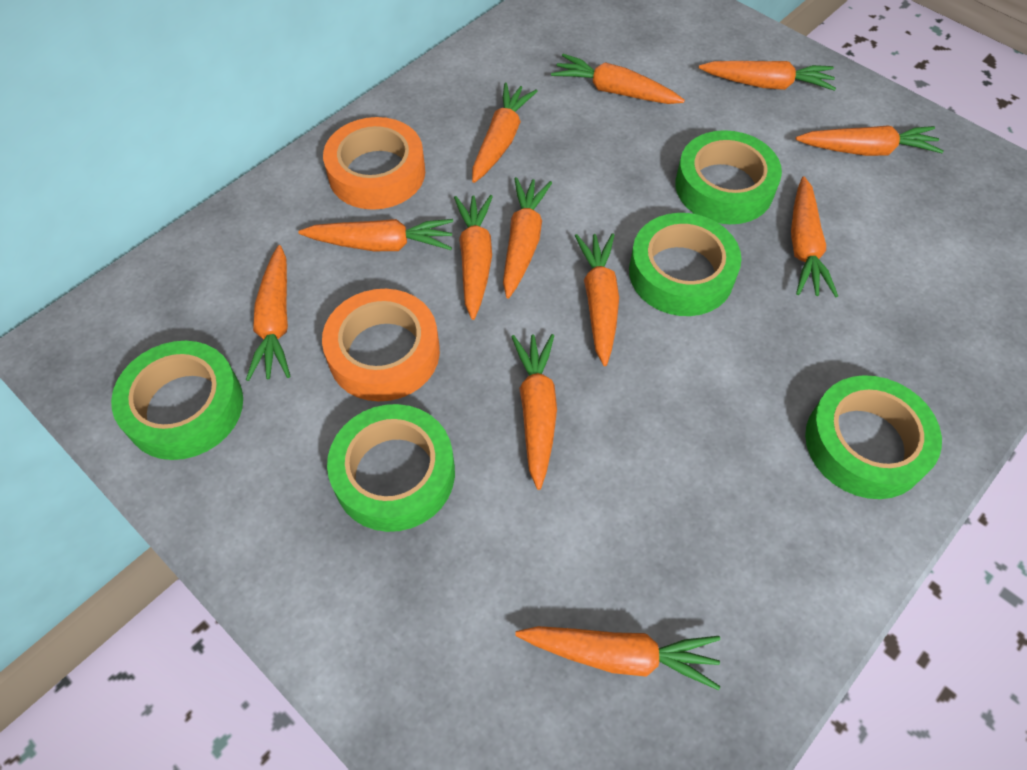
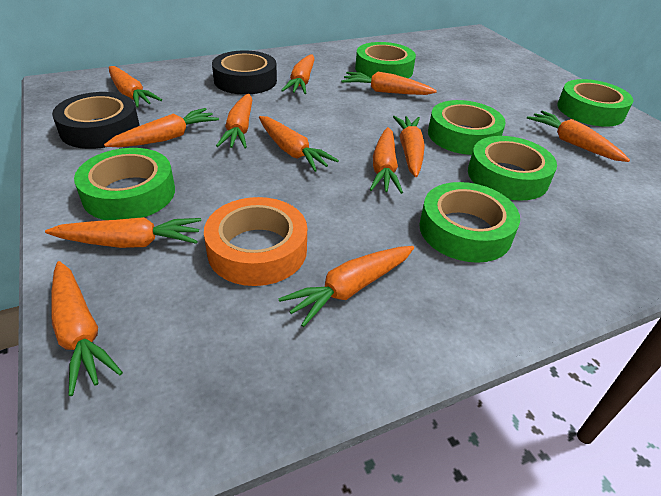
black tape: none = 0 -> [52,92,139,149] [212,50,277,95] = 2
green tape: [111,341,243,460] [327,404,455,532] [629,213,742,316] [675,130,782,224] [805,375,942,499] = 5 -> [74,148,175,220] [355,42,416,79] [419,182,520,263] [428,100,506,155] [468,136,557,200] [557,79,634,127] = 6
orange tape: [322,289,440,401] [323,117,425,210] = 2 -> [204,197,307,286] = 1

